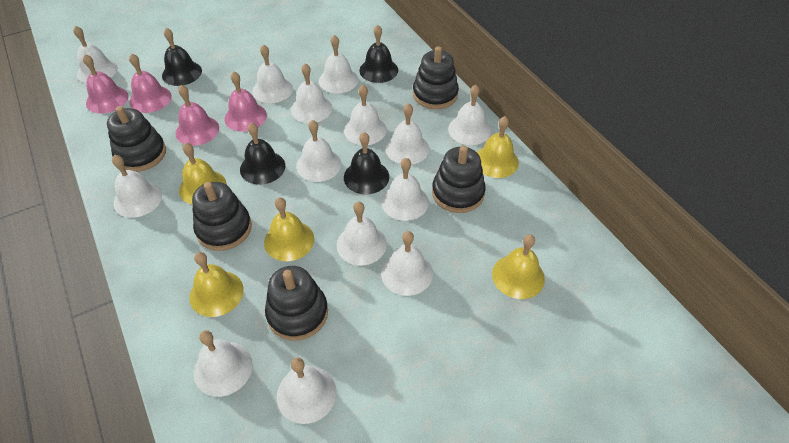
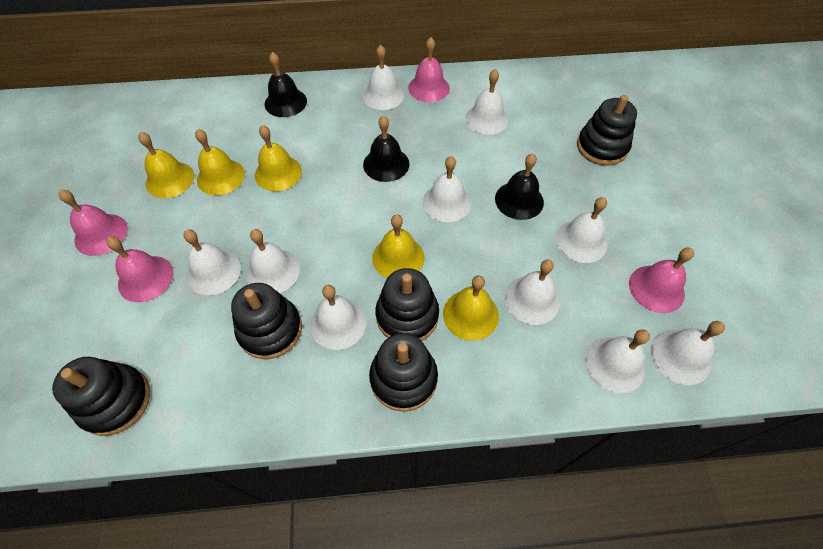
black bell: [162,28,202,86] [240,123,285,185] [344,132,389,194] [359,25,398,83] = 4 -> [265,52,307,117] [363,116,409,182] [495,154,544,220] = 3
white bell: [73,26,118,83] [112,155,162,218] [194,330,253,397] [252,44,293,103] [277,357,337,424] [291,63,332,123] [296,120,341,182] [319,35,358,93] [337,202,387,266] [344,85,387,145] [381,158,429,221] [381,231,433,296] [385,103,429,165] [448,85,491,145] = 14 -> [184,229,241,295] [246,229,300,293] [310,285,367,350] [363,45,404,110] [422,156,471,222] [465,69,509,135] [505,259,560,325] [555,197,607,263] [585,329,650,394] [651,321,725,385] = 10

